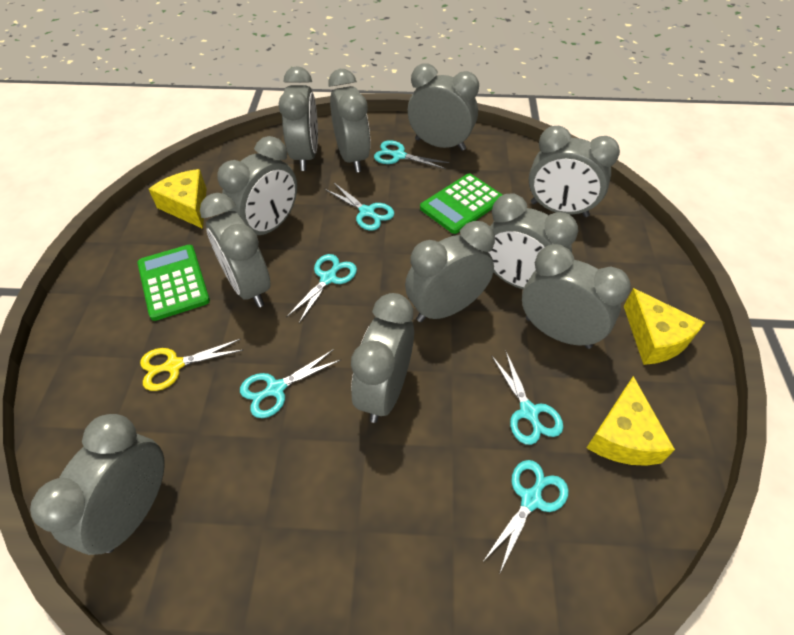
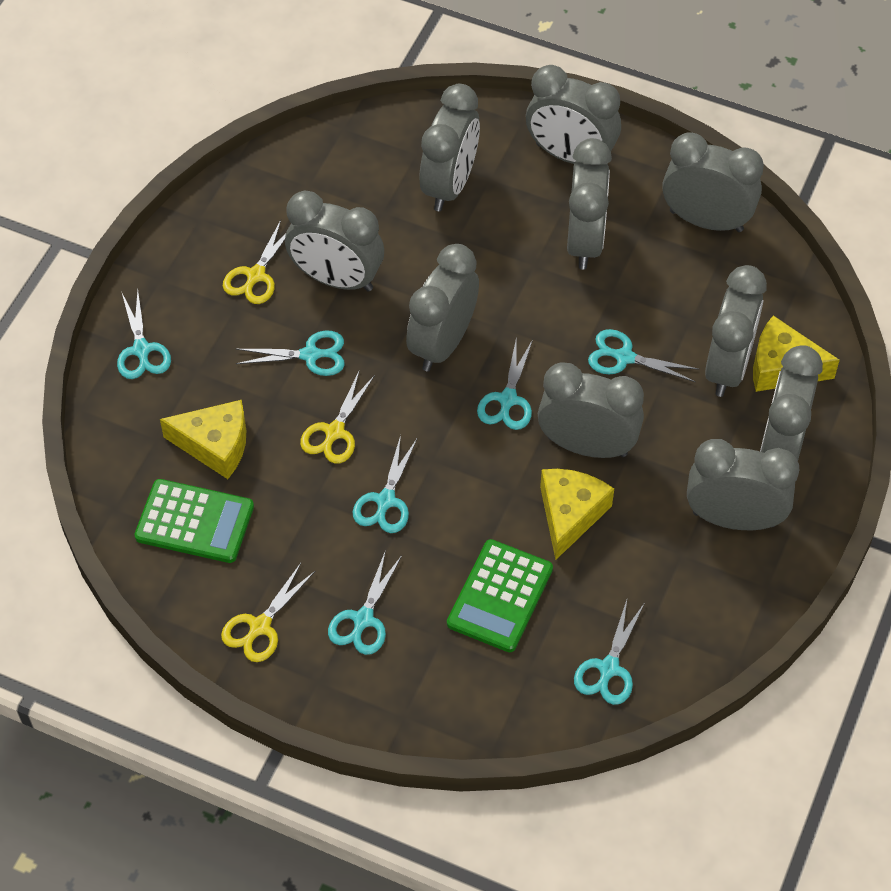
grey clock: [30,414,165,555] [200,193,271,307] [217,136,297,235] [279,66,318,171] [328,69,370,172] [351,293,414,423] [405,221,495,322] [408,64,479,151] [489,194,578,289] [522,244,631,349] [529,126,620,217] = 11 -> [285,191,384,291] [406,244,479,372] [419,84,480,211] [526,65,621,164] [538,362,644,458] [567,138,612,270] [663,132,764,232] [687,439,799,530] [705,265,767,397] [760,345,823,461] = 10
turquoise scissors: [240,349,341,418] [286,254,357,323] [325,182,394,231] [374,140,449,169] [484,460,569,575] [491,352,563,445] = 6 -> [117,290,171,379] [235,330,345,376] [328,550,402,655] [353,435,417,533] [477,336,533,430] [574,600,644,705] [588,329,700,382] = 7
yellow scissors: [140,339,243,391] = 1 -> [221,563,316,662] [223,220,286,304] [300,370,375,464] = 3

